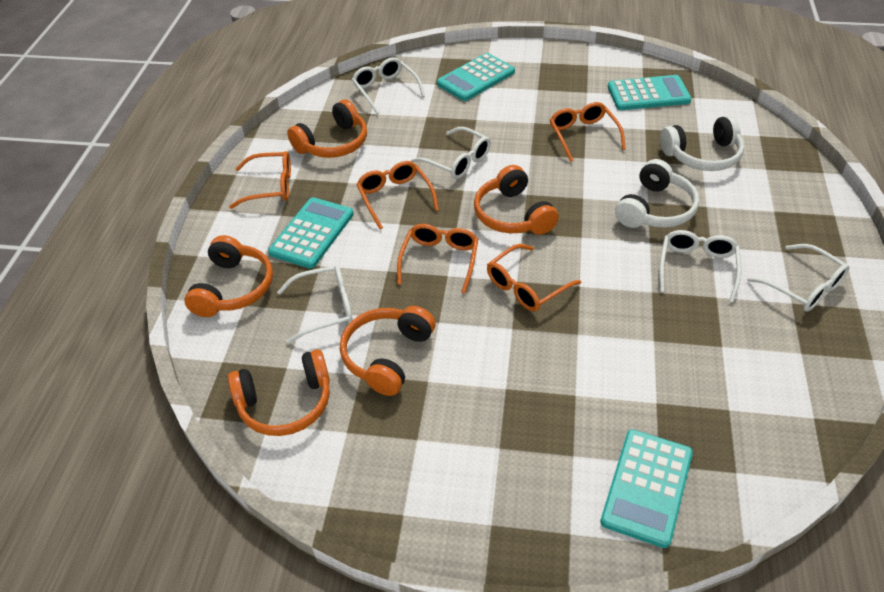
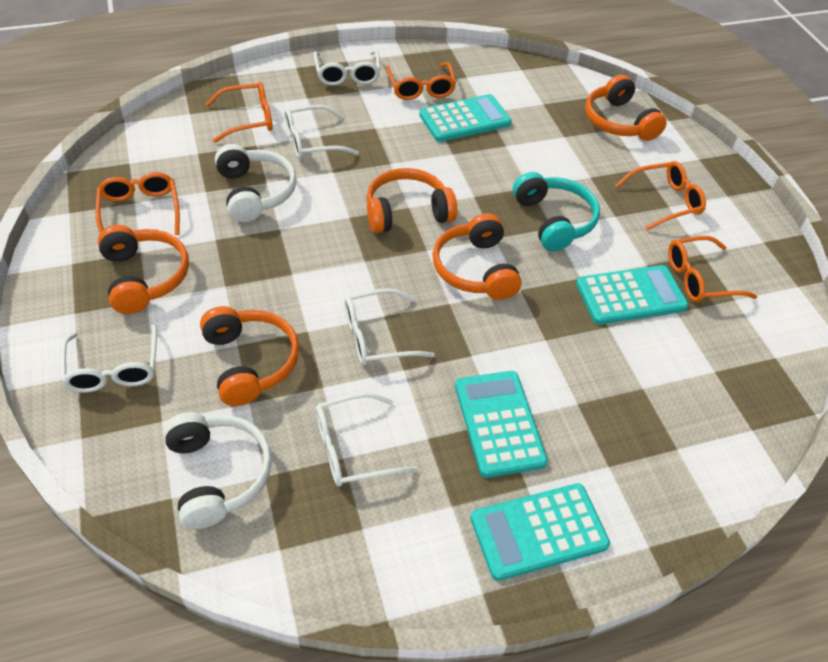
turquoise headphones: none = 0 -> [513,172,600,251] = 1

